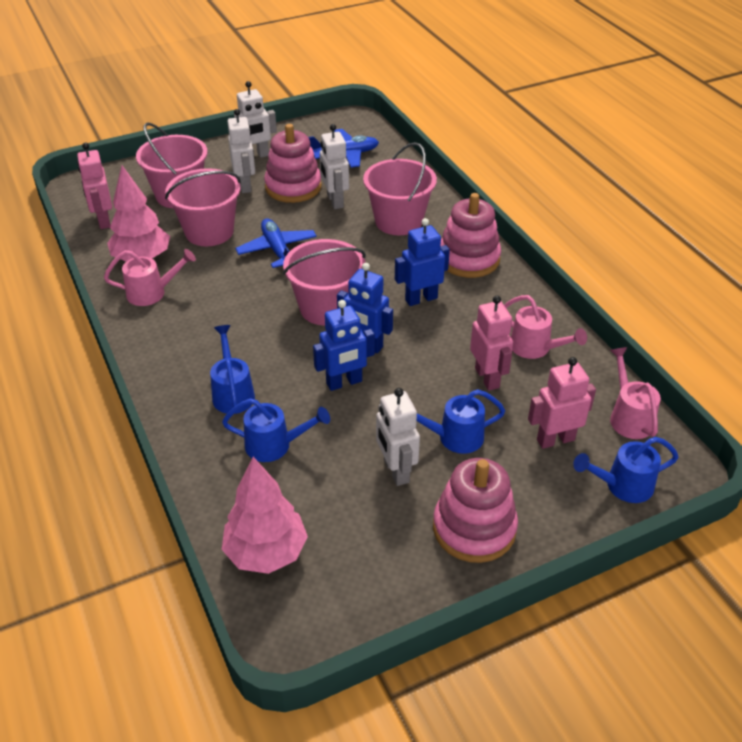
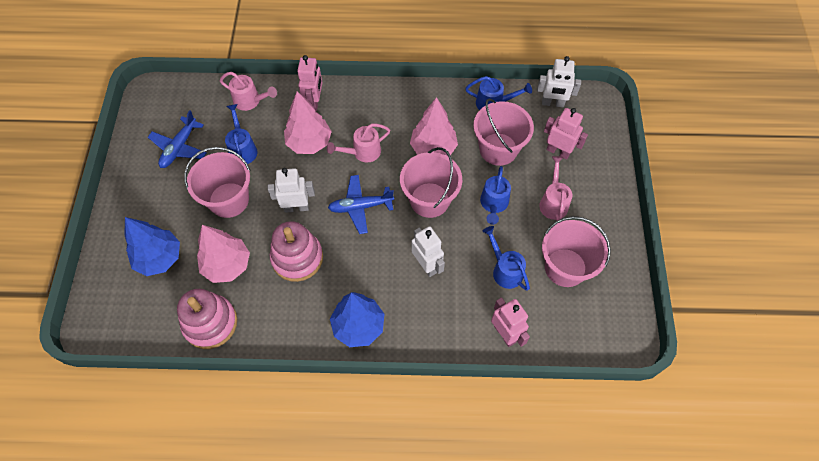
blue robot: [313,300,375,391] [337,263,393,353] [395,218,450,306] = 3 -> none = 0
blue tree: none = 0 -> [124,217,180,276] [330,292,384,347] = 2
pink stacking toy: [264,124,322,203] [433,458,518,563] [441,193,501,278] = 3 -> [177,289,237,349] [270,221,323,282] = 2
pink tree: [107,165,170,261] [222,457,308,574] = 2 -> [197,225,250,283] [284,91,332,154] [410,97,458,156] = 3
white robot: [227,109,255,193] [234,81,277,158] [320,124,349,209] [376,388,420,486] = 4 -> [268,168,315,213] [412,226,445,277] [537,56,581,107] = 3

